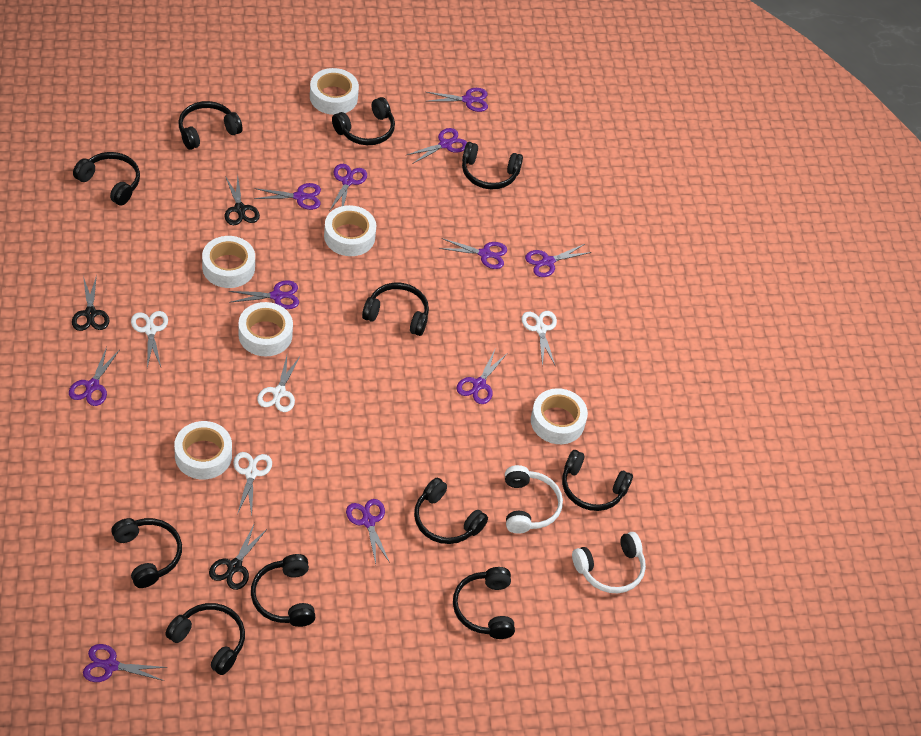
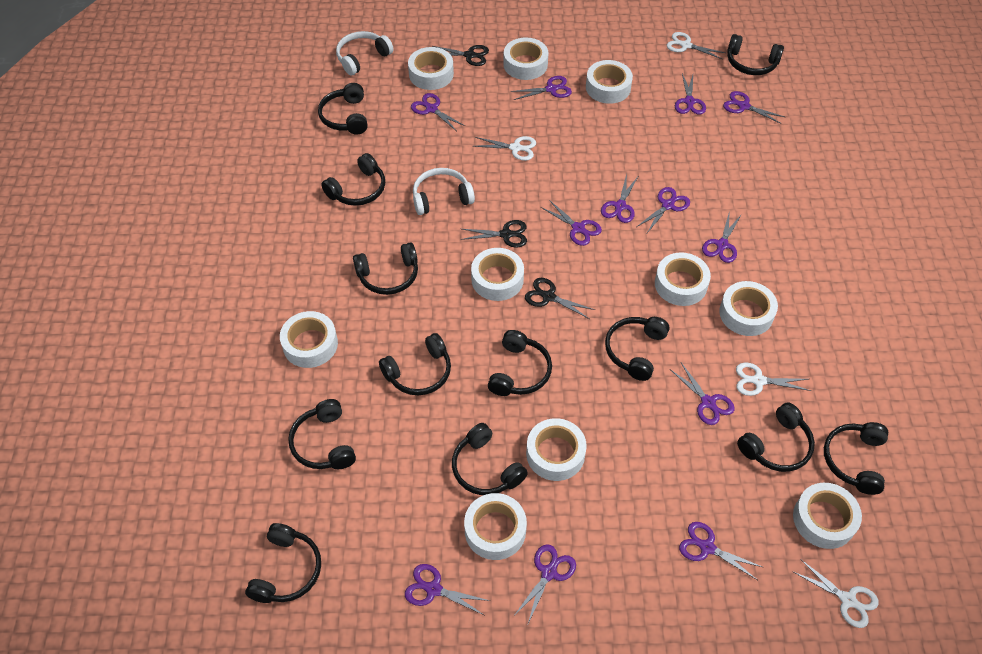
black headphones: [73,152,140,205] [111,518,182,588] [165,603,245,675] [178,101,243,150] [251,554,316,627] [332,97,395,145] [362,283,429,336] [414,478,488,544] [453,567,515,639] [462,142,523,189] [562,450,633,511] = 11 -> [245,523,321,603] [288,399,356,469] [318,83,367,135] [321,153,385,206] [353,243,418,295] [379,333,451,395] [452,423,528,495] [488,330,552,396] [605,317,670,381] [727,34,784,75] [737,403,815,472] [824,422,888,495] = 12
purple scissors: [69,347,119,406] [83,644,168,682] [229,280,299,309] [254,183,321,210] [329,164,367,211] [346,499,390,564] [407,128,467,164] [426,88,488,112] [439,238,507,269] [456,350,507,404] [525,244,592,277] = 11 -> [405,564,490,615] [411,93,465,130] [511,76,572,100] [513,544,576,623] [541,200,602,246] [601,174,638,223] [637,187,690,233] [670,363,734,425] [675,74,706,114] [679,522,762,580] [702,211,742,263] [723,91,785,124] = 12
white tape: [174,421,232,480] [202,236,255,288] [238,302,293,357] [310,68,359,115] [324,205,376,256] [531,388,588,444] = 6 -> [280,311,338,368] [408,47,454,90] [464,493,527,560] [471,248,524,301] [503,37,548,80] [526,418,587,481] [586,60,633,104] [655,252,711,306] [719,281,778,336] [793,483,862,549] = 10

